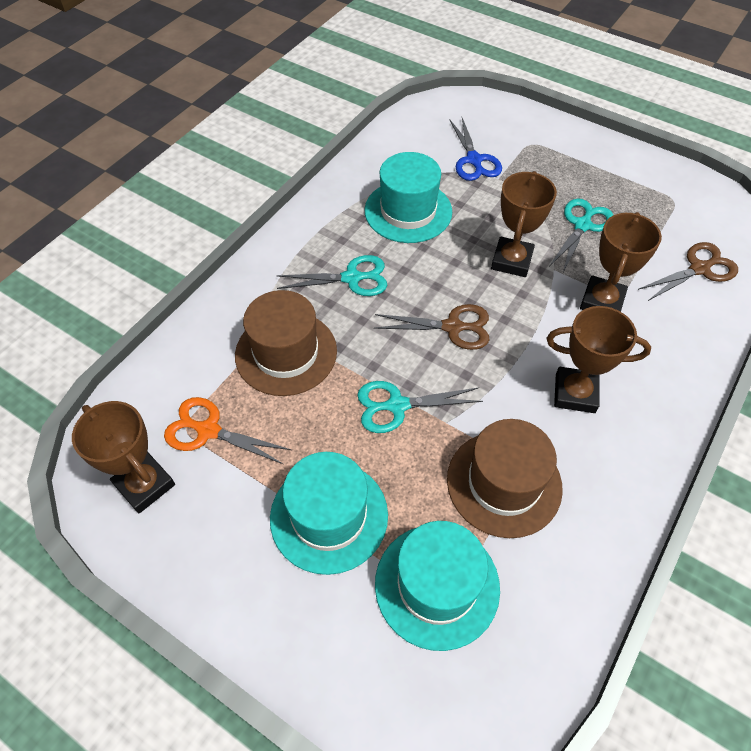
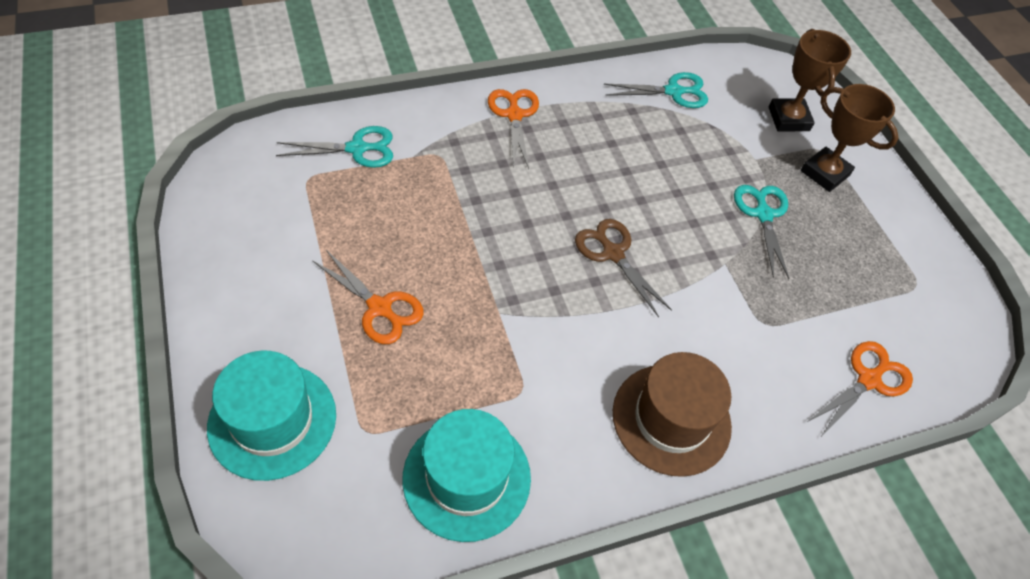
blue scissors: [450,118,502,181] = 1 -> none = 0
brown hat: [235,290,337,396] [447,419,563,538] = 2 -> [613,352,732,477] = 1
brown scissors: [374,304,489,350] [638,242,738,301] = 2 -> [575,219,672,317] = 1
brown trophy: [72,401,175,513] [491,171,557,277] [547,306,651,413] [580,212,662,312] = 4 -> [769,29,851,131] [801,84,899,192] = 2
orange scissors: [164,397,291,465] = 1 -> [312,250,424,344] [488,89,539,169] [807,341,913,435] = 3
turquoise hat: [270,452,388,575] [365,152,452,243] [375,521,500,651] = 3 -> [207,350,336,481] [402,409,531,542] = 2

